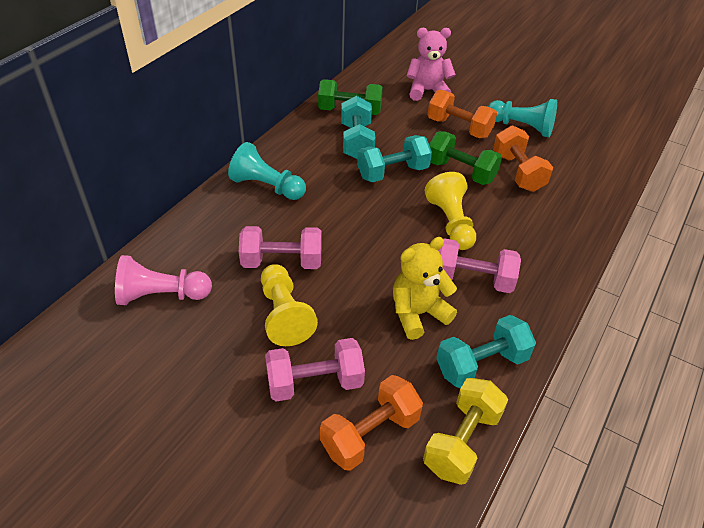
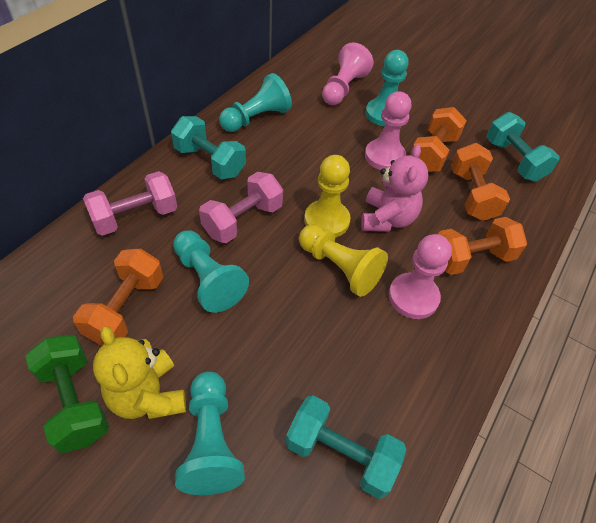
green dumbbell: [318,79,383,115] [429,131,502,185] = 2 -> [25,335,109,453] = 1
orange dumbbell: [320,375,423,471] [428,90,497,138] [493,125,553,192] = 3 -> [73,249,163,345] [410,107,467,172] [438,217,527,275] [451,143,510,221] = 4
pink dumbbell: [239,226,322,269] [265,338,365,402] [438,238,521,293] = 3 -> [83,171,177,236] [199,172,283,243] = 2
pink pawn: [115,255,212,305] = 1 -> [322,43,374,105] [365,91,411,170] [389,234,452,319] = 3
turquoise pawn: [228,142,306,200] [488,99,557,137] = 2 -> [173,230,249,313] [175,372,245,495] [219,73,292,132] [365,50,409,126] = 4
yellow dumbbell: [423,378,508,485] = 1 -> none = 0

